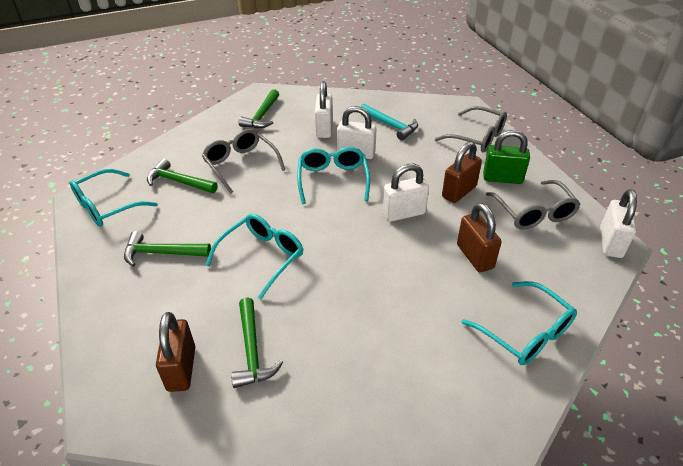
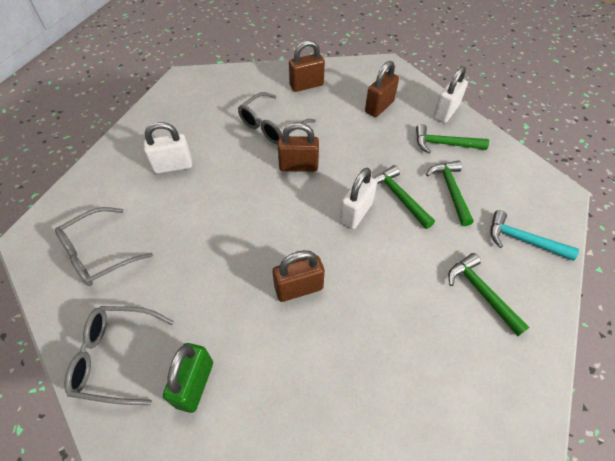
brown padlock: [156,312,195,392] [442,141,482,203] [457,203,502,272] = 3 -> [273,250,325,302] [278,122,319,172] [289,40,325,92] [365,61,399,117] = 4
turquoise glasses: [70,169,158,227] [206,214,303,299] [297,147,370,204] [462,281,577,365] = 4 -> none = 0
white padlock: [315,81,333,138] [337,106,376,159] [383,164,429,222] [600,189,637,258] = 4 -> [144,122,192,174] [339,168,377,229] [433,66,468,123] = 3

